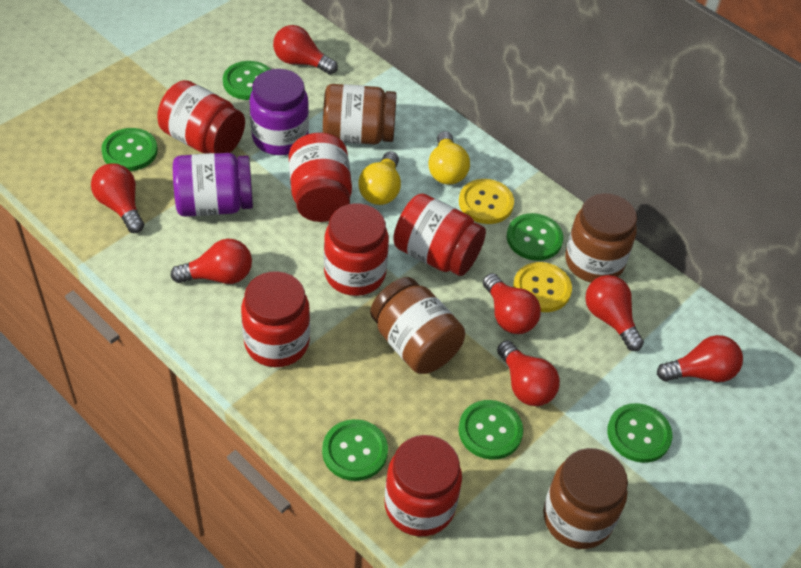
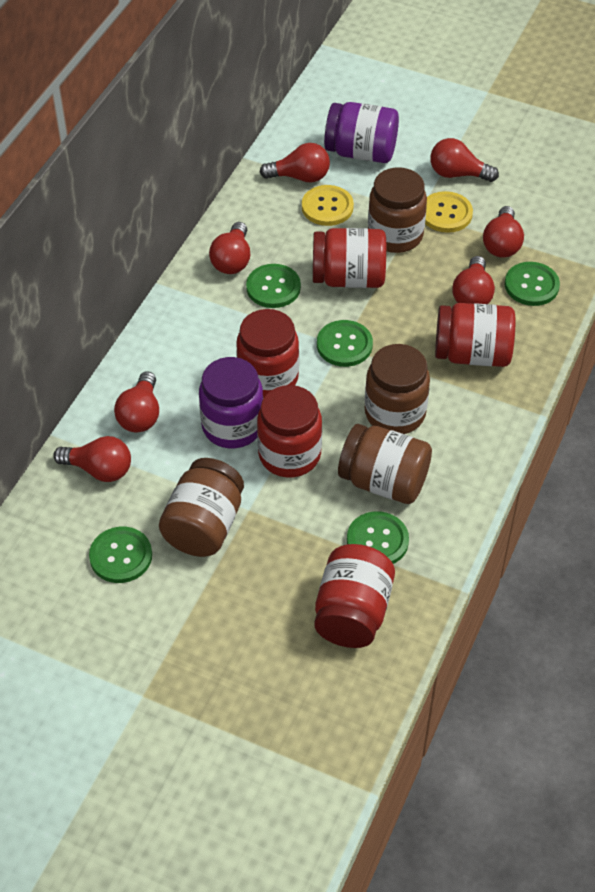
green button: [101,128,158,171] [223,61,271,100] [322,419,388,481] [458,400,523,460] [507,213,563,261] [607,403,672,463] = 6 -> [89,527,152,583] [246,264,301,308] [317,320,373,367] [347,511,409,564] [505,262,560,306] = 5
red jar: [157,80,245,154] [241,271,310,367] [289,133,352,222] [324,203,389,296] [384,435,462,536] [393,194,486,276] = 6 -> [236,309,299,399] [257,385,322,478] [313,228,386,288] [314,544,395,648] [435,303,515,367] = 5
yellow light bulb: [358,151,401,205] [428,131,470,185] = 2 -> none = 0

